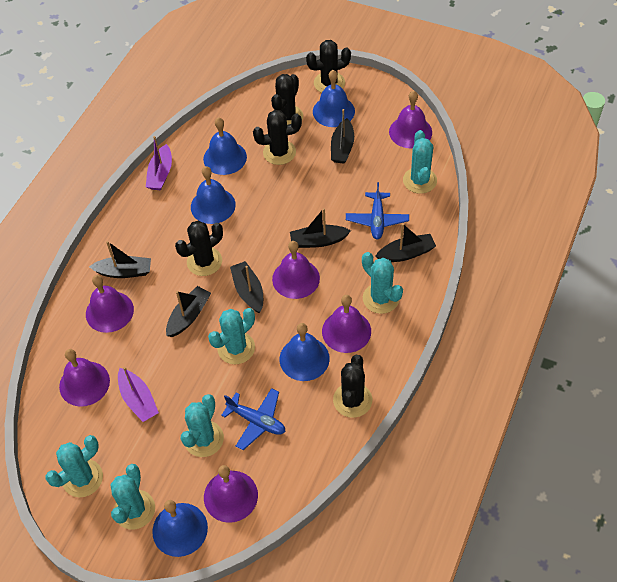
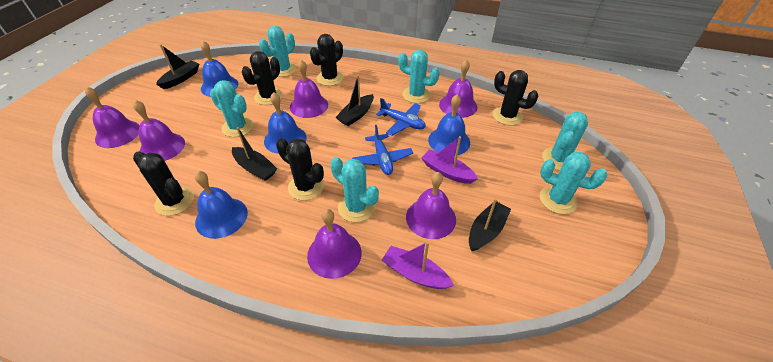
black boat: [89,241,151,278] [166,286,211,337] [230,261,263,313] [290,208,351,248] [331,109,354,163] [375,223,436,262] = 6 -> [156,44,199,89] [232,127,277,181] [336,75,374,126] [469,198,511,251] = 4
blue bell: [152,500,208,557] [191,166,236,224] [203,117,247,175] [280,323,330,381] [313,70,355,127] = 5 -> [195,171,248,239] [201,41,238,97] [264,92,307,154] [428,94,470,155] = 4

